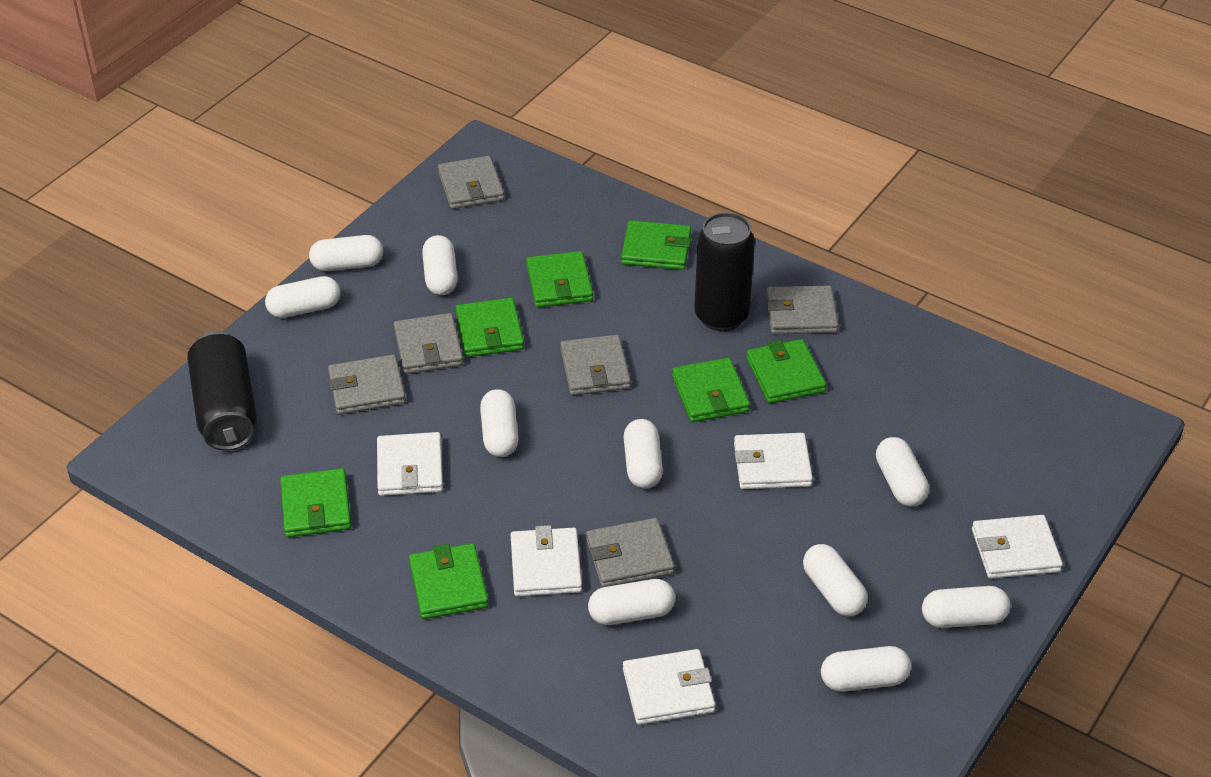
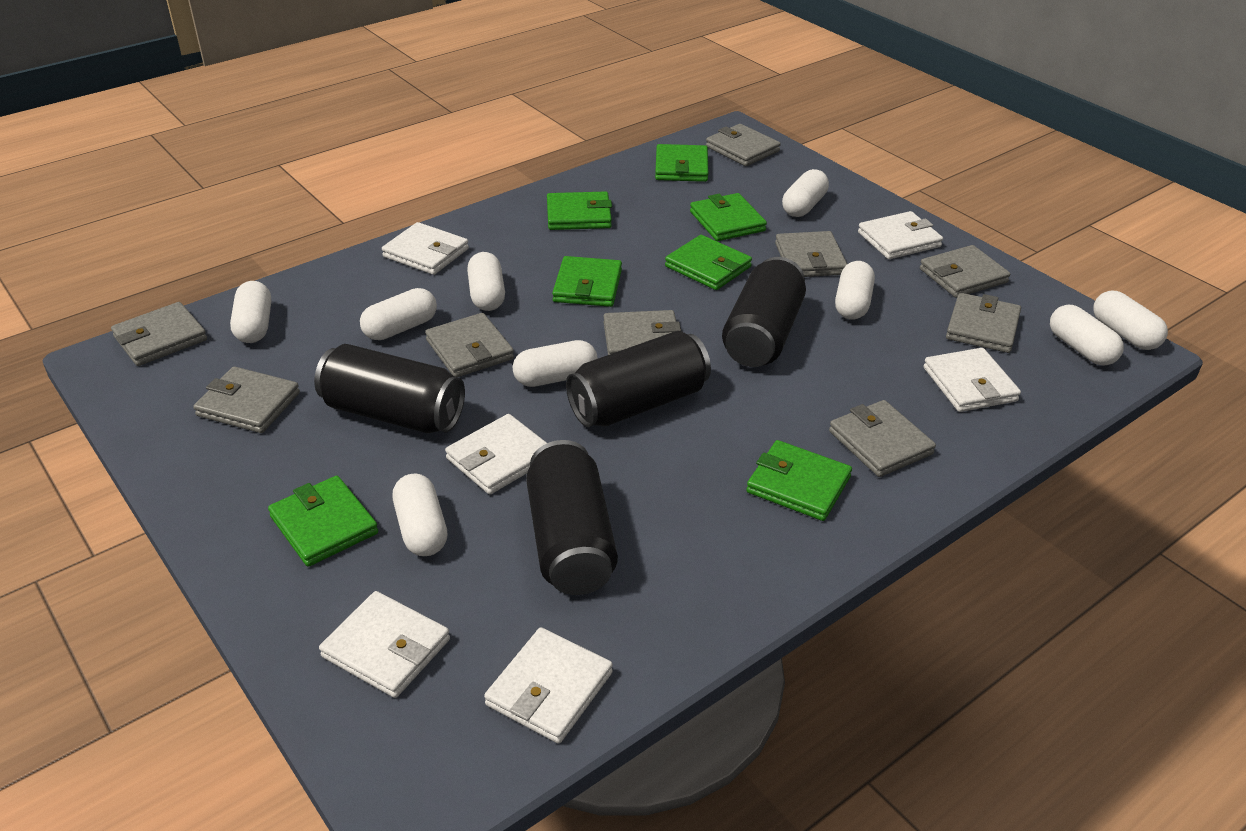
black can: [187,331,257,451] [694,212,755,331] = 2 -> [314,344,465,433] [526,440,618,595] [566,331,711,427] [722,257,806,367] = 4
grey wallet: [328,354,406,414] [394,313,463,374] [438,156,504,209] [560,335,631,395] [586,518,674,587] [766,286,838,334] = 6 -> [111,302,207,366] [193,367,300,433] [425,313,514,377] [604,310,681,355] [706,124,781,166] [775,231,847,277] [829,400,936,477] [920,245,1010,298] [946,293,1021,353] = 9
white capsule: [265,276,341,318] [309,235,383,271] [422,235,458,295] [480,389,519,457] [588,579,675,625] [624,419,663,489] [803,544,868,616] [821,646,911,692] [876,437,929,507] [922,586,1010,628] = 10 -> [230,281,271,343] [360,288,437,340] [393,474,447,556] [467,252,505,311] [513,340,598,387] [782,169,829,217] [835,261,875,320] [1050,305,1124,366] [1093,290,1168,350] = 9
white wallet: [377,432,443,496] [510,525,582,597] [623,649,715,725] [734,433,813,489] [972,515,1063,579] = 5 -> [319,591,450,698] [382,222,469,275] [445,414,547,495] [484,627,613,744] [858,211,943,259] [923,348,1021,412] = 6

